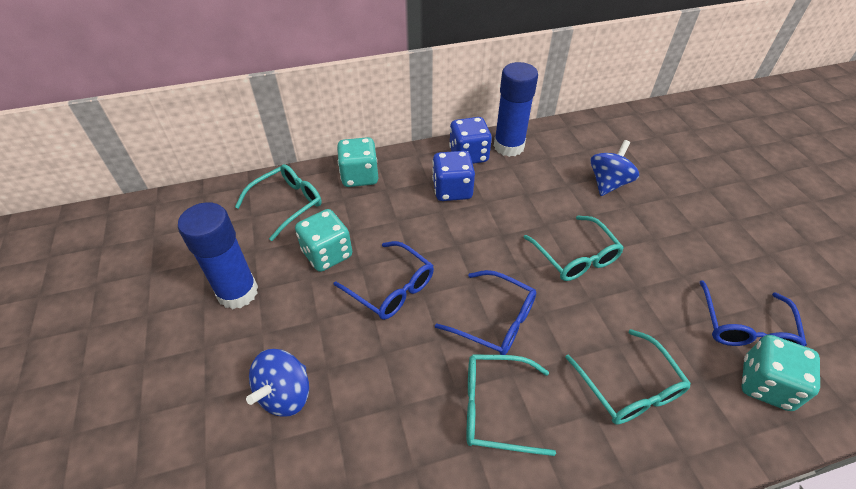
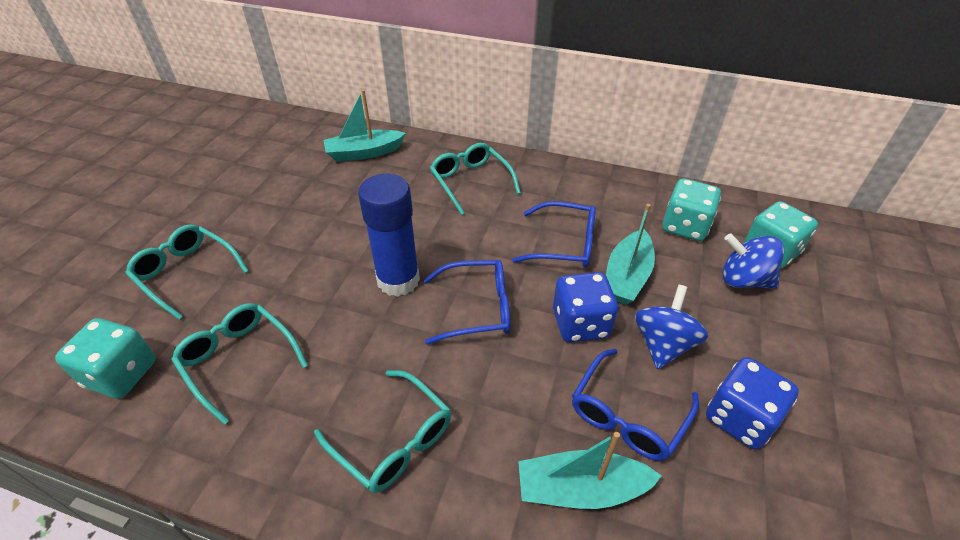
blue glue stick: [178,202,258,309] [494,62,538,157] = 2 -> [358,174,420,297] = 1
turquoise boat: none = 0 -> [324,89,406,162] [518,432,662,509] [606,204,655,305] = 3

